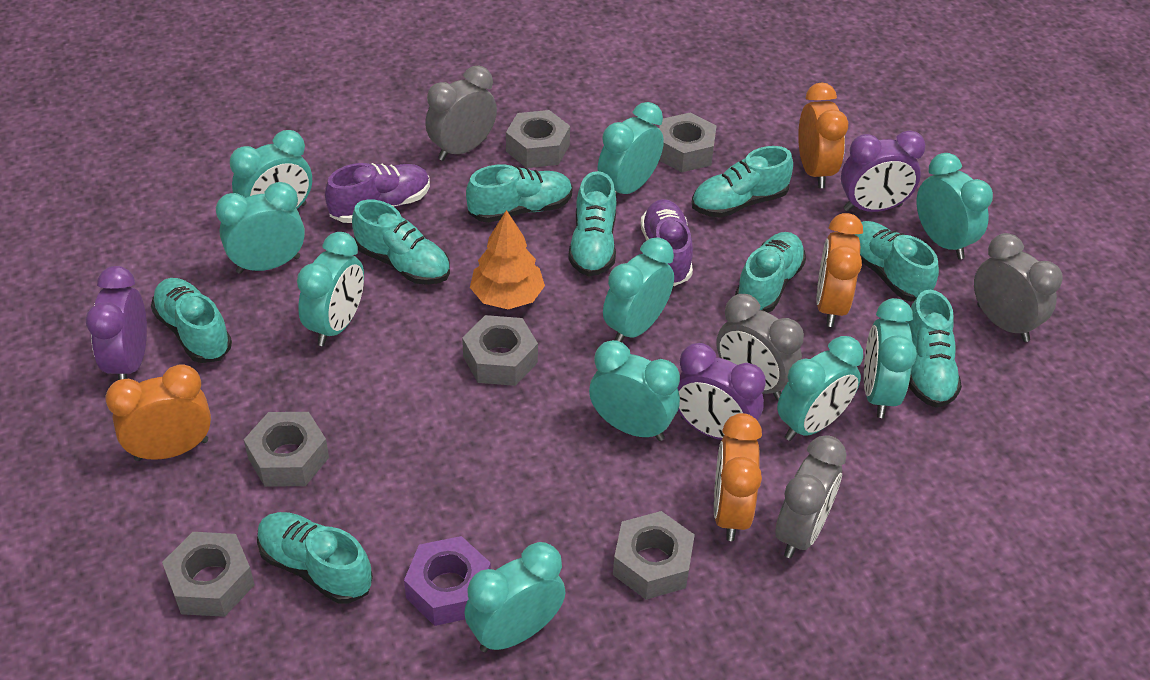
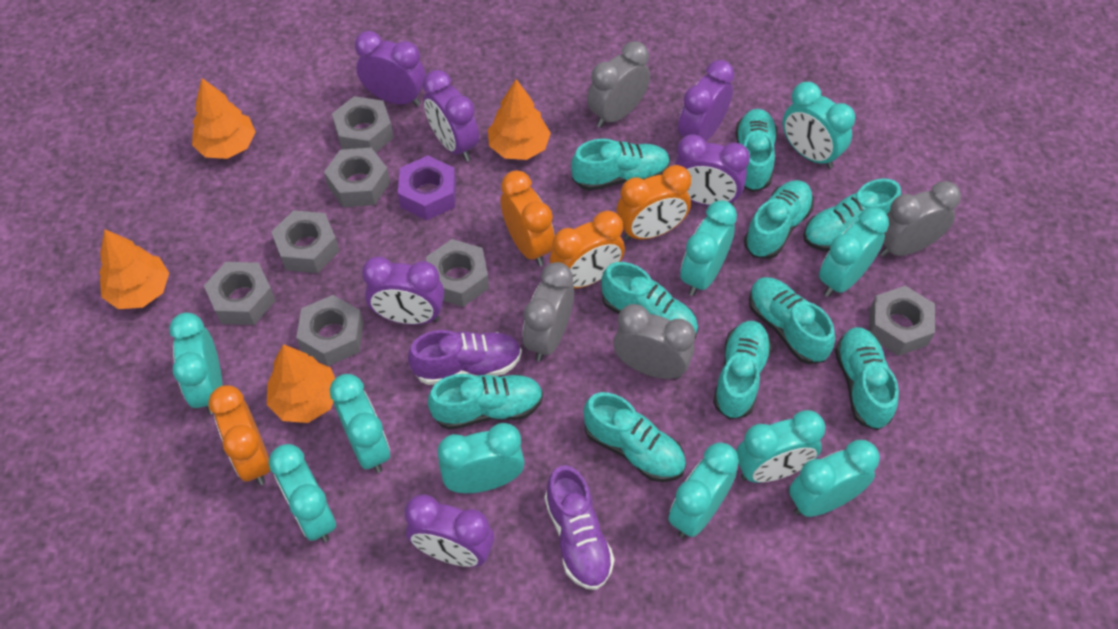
grey nut: [162,532,255,617] [244,412,329,487] [462,315,538,386] [506,110,570,168] [613,511,695,600] [659,113,717,172] = 6 -> [204,262,276,325] [271,210,339,273] [296,295,364,366] [324,148,390,207] [332,96,394,153] [426,239,489,307] [869,286,935,356] = 7
orange tree: [470,210,545,309] = 1 -> [99,229,169,309] [192,78,255,159] [267,344,335,423] [488,79,551,160] = 4
purple clock: [85,266,147,380] [678,343,766,440] [841,130,926,212] = 3 -> [355,31,426,106] [362,257,444,325] [405,494,494,567] [423,70,479,161] [675,134,750,206] [678,60,735,142] = 6
turquoise shoe: [151,278,232,363] [257,512,373,604] [352,199,450,285] [466,164,573,223] [568,171,616,276] [692,146,793,218] [735,232,806,312] [854,221,939,301] [906,290,962,408] = 9 -> [428,374,543,430] [571,139,670,191] [583,392,686,482] [601,262,698,339] [713,321,772,420] [735,109,777,192] [744,180,814,259] [749,277,835,364] [803,178,901,252] [835,327,899,430] = 10

